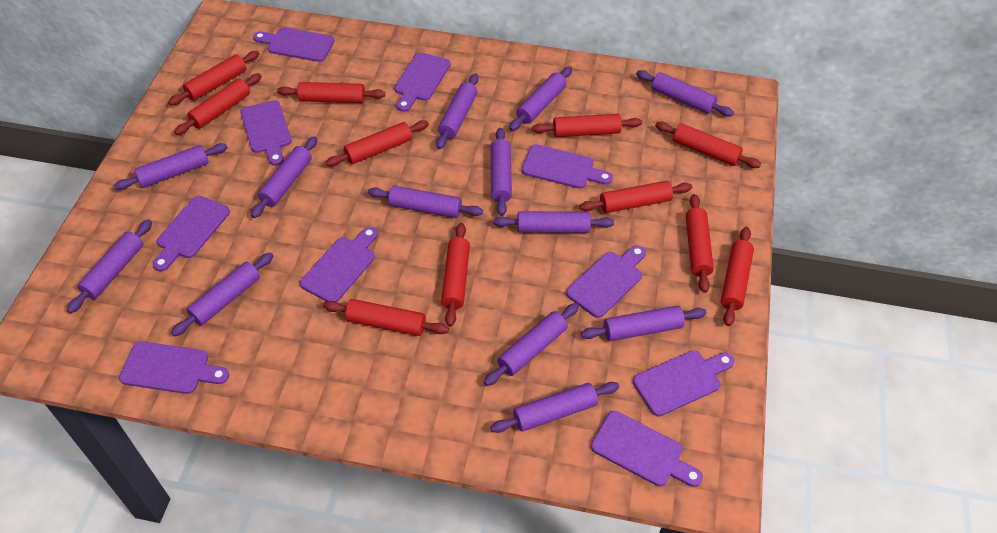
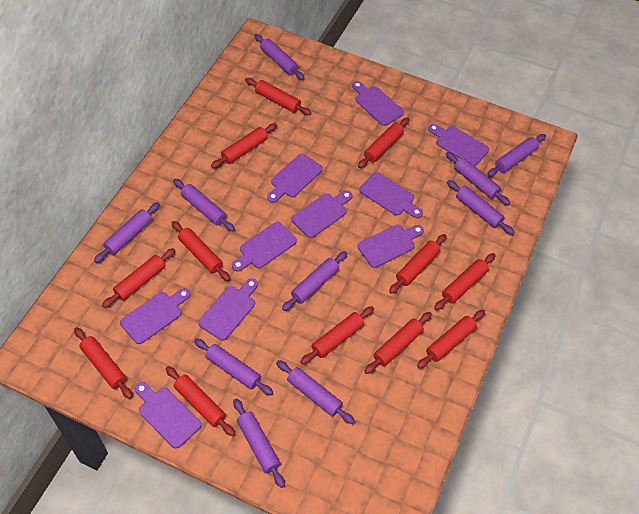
purple rolling pin: [67,220,152,313] [114,143,228,190] [171,252,274,336] [251,136,317,218] [368,185,483,218] [436,73,478,149] [484,303,579,386] [490,382,619,433] [491,128,512,216] [494,211,614,233] [509,67,572,131] [581,306,706,341] [636,70,734,116] = 13 -> [94,202,160,263] [173,179,235,231] [194,339,273,395] [233,398,285,488] [255,34,305,80] [276,360,355,424] [282,251,347,311] [446,152,510,205] [447,180,514,235] [487,134,546,177] = 10
red rolling pin: [168,51,259,105] [174,73,262,135] [277,82,385,103] [323,299,449,336] [326,120,429,166] [441,223,470,327] [532,114,642,137] [580,181,692,213] [655,122,761,168] [686,194,714,293] [721,227,754,326] = 11 -> [74,327,133,399] [102,248,176,308] [166,366,235,436] [172,221,230,281] [211,123,277,168] [245,78,312,115] [301,306,374,364] [358,117,409,168] [364,312,432,374] [389,234,447,294] [417,310,485,369] [434,253,496,310] = 12

